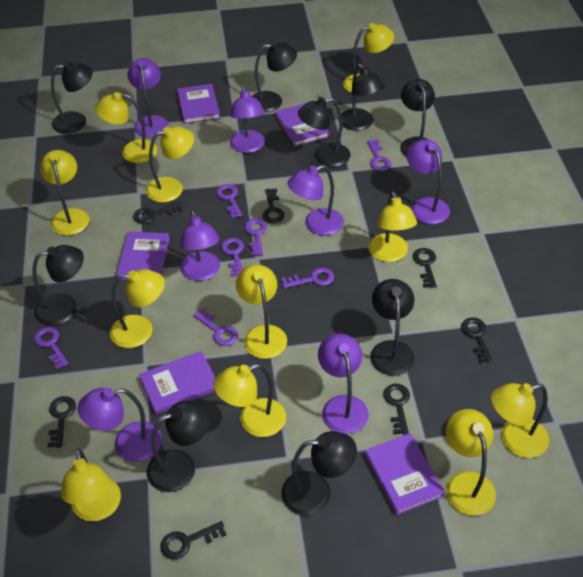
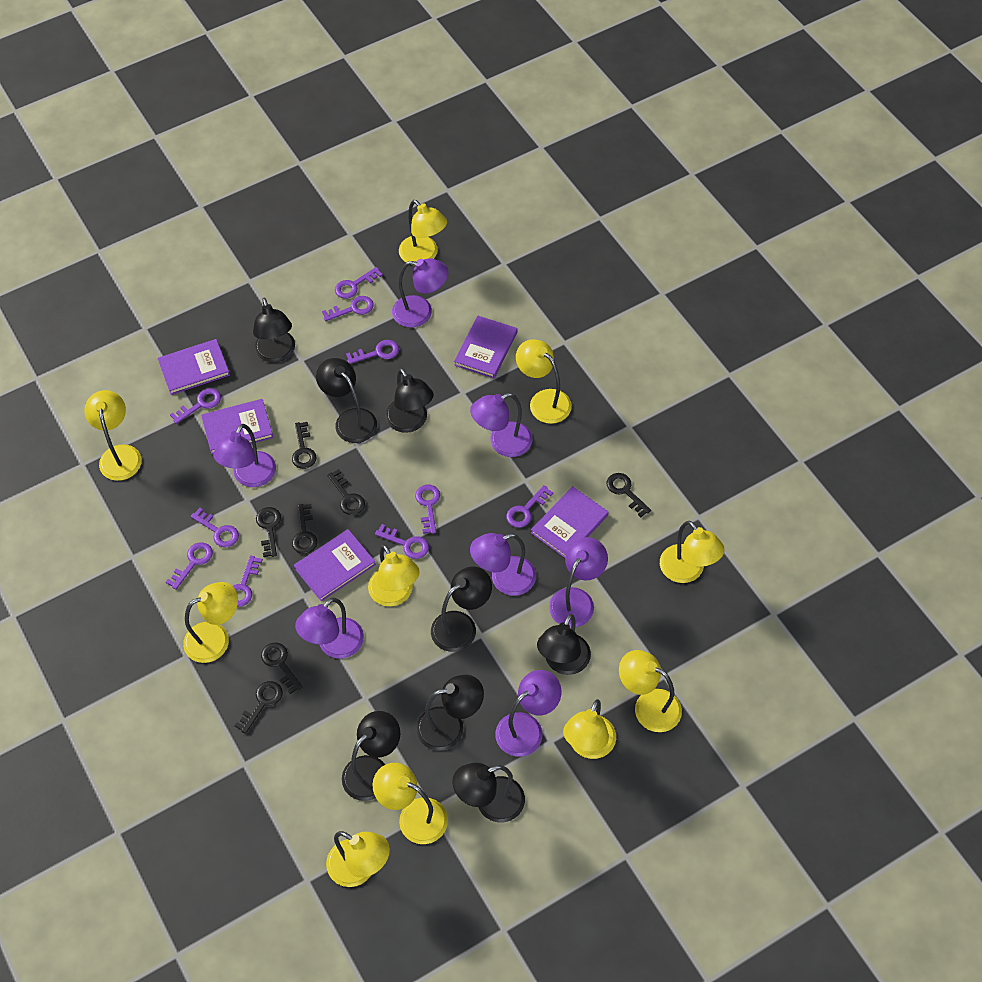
black lamp: [32,245,84,326] [51,61,93,134] [147,400,210,492] [252,41,297,112] [281,431,357,516] [298,98,351,167] [342,64,385,131] [370,279,414,376] [400,79,435,157] = 9 -> [253,298,295,363] [316,358,377,443] [342,711,400,801] [385,368,434,433] [416,675,484,751] [431,566,492,652] [452,763,525,822] [537,614,591,675] = 8
purple key: [34,327,69,370] [193,308,238,346] [217,184,243,219] [221,238,244,277] [245,219,267,256] [281,268,334,288] [368,140,391,171] = 7 -> [166,542,213,590] [170,388,221,424] [191,508,239,548] [233,555,263,607] [322,296,374,321] [335,267,383,299] [346,340,399,364] [375,524,429,559] [415,485,440,534] [506,485,553,528] = 10
yellow lamp: [40,150,90,236] [61,448,121,521] [95,92,158,163] [110,269,165,348] [146,126,194,202] [213,364,286,437] [236,264,287,359] [343,23,394,93] [368,191,417,262] [446,409,496,516] [491,383,549,458] = 11 -> [84,390,142,481] [183,582,238,663] [326,831,390,887] [368,544,420,606] [373,763,448,844] [399,200,447,266] [516,339,572,424] [563,699,616,759] [619,650,682,732] [660,521,725,583] = 10

